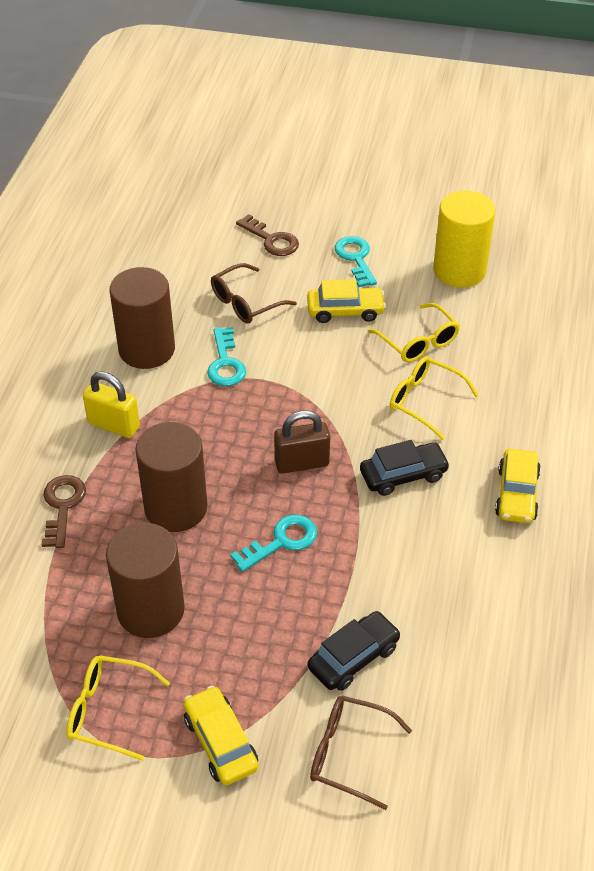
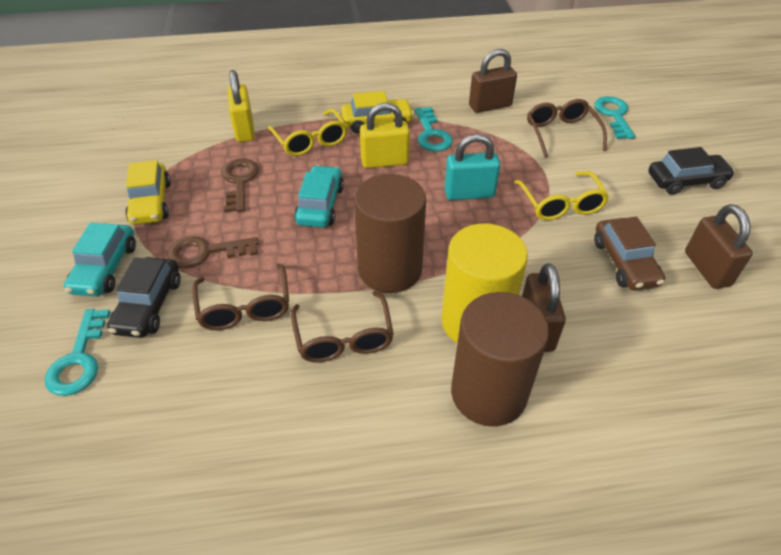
brown car: none = 0 -> [594,217,665,290] = 1
brown cylinder: [106,523,185,638] [110,267,175,369] [135,422,207,532] = 3 -> [354,174,426,293] [451,292,549,427] = 2
brown glasses: [211,263,297,324] [310,696,412,810] = 2 -> [192,263,289,330] [291,291,394,363] [527,99,607,158] = 3
brown padlock: [274,410,330,474] = 1 -> [469,49,517,113] [522,263,566,352] [685,204,753,289] = 3
turquoise car: none = 0 -> [64,223,136,297] [294,165,344,228] = 2
turquoise padlock: none = 0 -> [444,134,500,200] = 1
yellow car: [184,686,258,785] [307,279,386,323] [495,449,541,523] = 3 -> [125,160,171,225] [341,91,414,133] = 2
yellow glasses: [67,655,170,761] [368,303,460,362] [390,356,479,440] = 3 -> [268,109,347,156] [514,171,609,220] = 2
yellow padlock: [83,371,140,438] = 1 -> [227,70,255,142] [360,103,410,168] = 2

